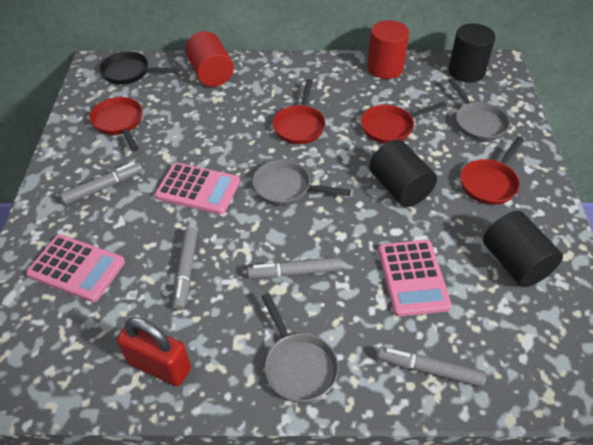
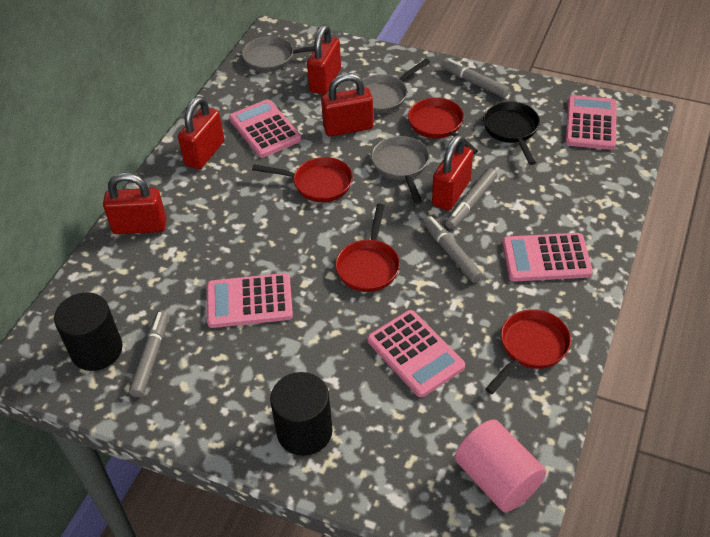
black cylinder: [369,140,437,207] [448,23,496,83] [483,211,563,287] = 3 -> [54,292,123,371] [270,372,333,456] = 2
pink calculator: [26,235,125,302] [155,163,240,214] [378,240,452,317] = 3 -> [207,273,293,328] [229,99,302,158] [367,310,465,397] [502,233,593,282] [565,95,617,150] = 5
pink cylinder: none = 0 -> [455,419,546,512] = 1
red cylinder: [185,31,234,87] [367,20,409,79] = 2 -> none = 0
red padlock: [117,317,191,387] = 1 -> [103,173,167,234] [178,96,224,169] [307,24,341,95] [321,73,373,137] [432,135,473,211] = 5

